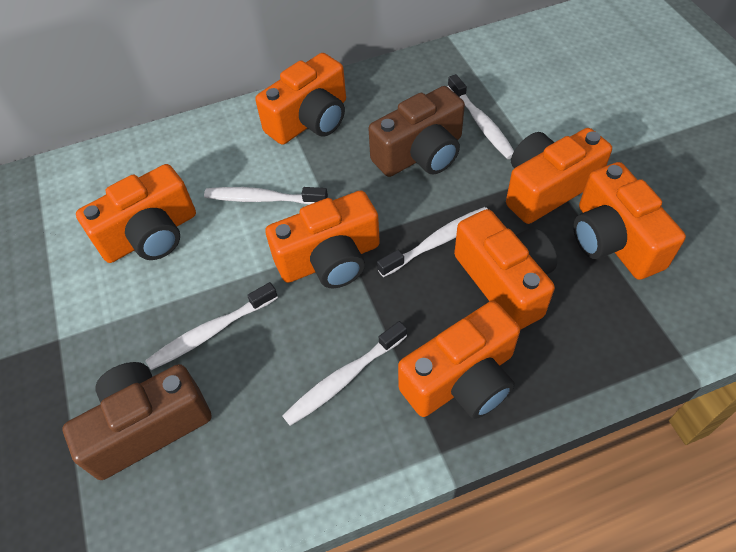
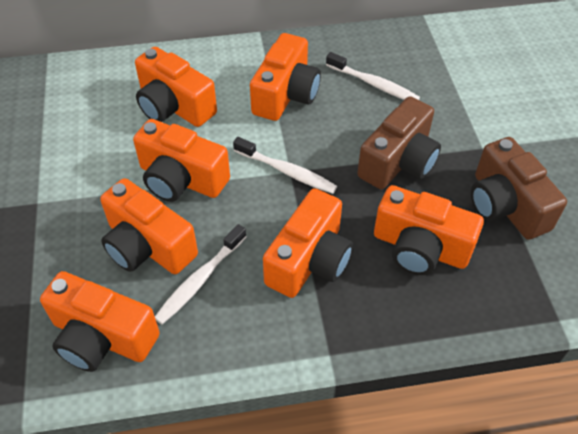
white toothbrush: [145,282,278,370] [204,187,328,205] [282,321,407,426] [377,207,487,277] [447,74,514,159] = 5 -> [155,224,247,324] [233,137,337,194] [326,52,420,100] = 3

